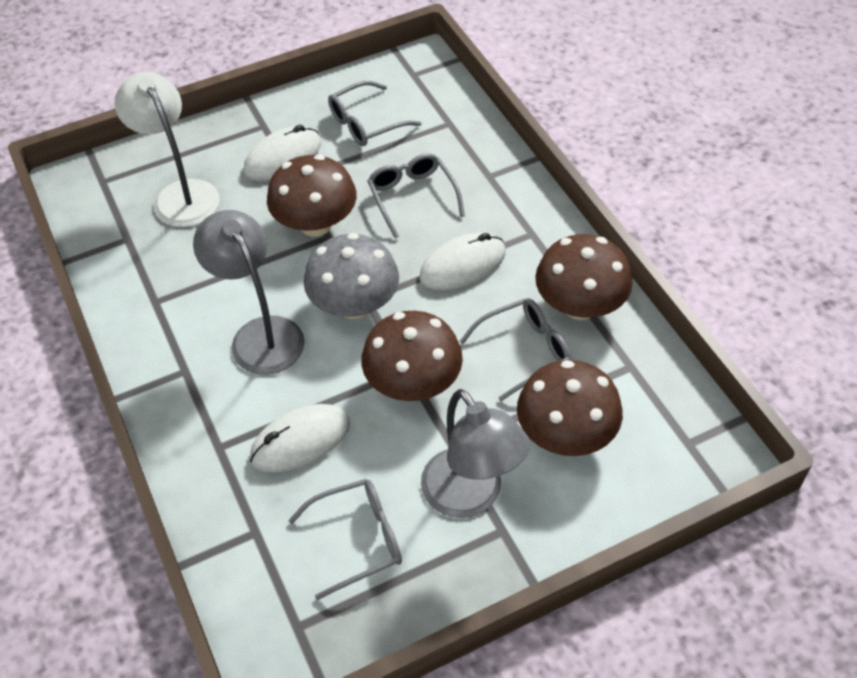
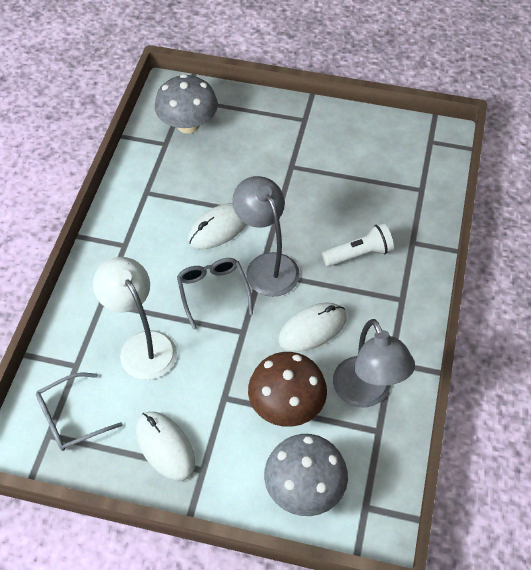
brown mushroom: [267,155,357,237] [361,311,463,401] [517,360,623,456] [535,234,633,320] = 4 -> [248,352,327,427] = 1
grey glasses: [288,479,402,600] [328,81,422,146] [367,153,465,239] [459,298,571,401] = 4 -> [36,373,123,451] [177,258,253,330] = 2
grey mushroom: [304,233,399,319] = 1 -> [155,74,218,133] [264,434,348,516] = 2
white flashlight: none = 0 -> [322,223,394,267] = 1

